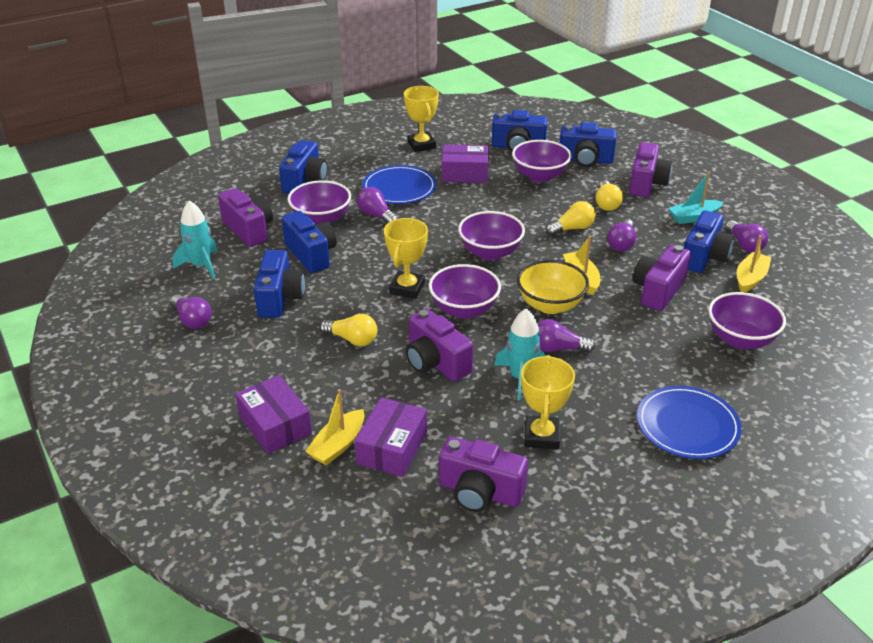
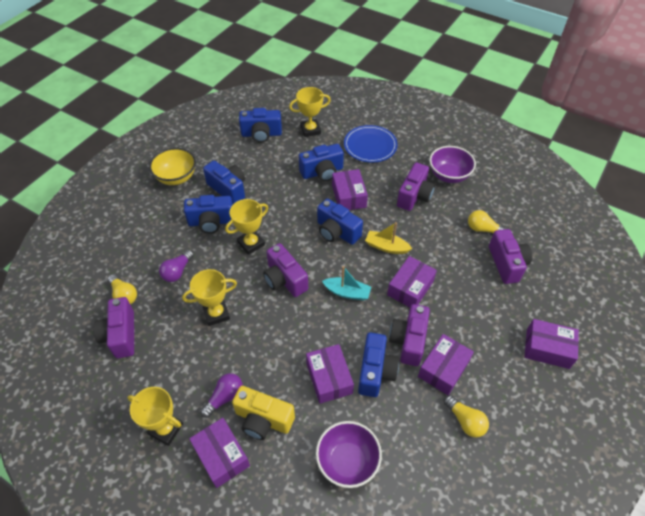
blue plate: [362,165,436,204] [637,386,742,459] = 2 -> [344,125,398,163] = 1
purple bowl: [287,180,351,224] [429,264,501,319] [458,211,525,260] [512,140,572,182] [709,292,786,349] = 5 -> [316,421,382,488] [429,146,476,183] = 2
purple box: [236,375,312,454] [355,397,427,477] [442,145,489,183] = 3 -> [189,418,250,488] [306,344,354,404] [332,169,368,210] [387,256,437,307] [418,334,474,395] [525,319,579,369] = 6
purple light bulb: [170,294,212,329] [357,187,398,224] [538,319,596,353] [607,219,636,252] [725,220,768,253] = 5 -> [159,250,194,282] [200,373,243,418] = 2
turquoise rocket: [173,201,218,279] [494,308,547,400] = 2 -> none = 0
yellow boat: [305,389,364,465] [563,236,600,295] [737,235,771,292] = 3 -> [365,222,412,254] = 1
yellow camera: none = 0 -> [232,386,295,440] = 1
yellow trophy: [384,218,428,299] [404,86,439,152] [521,355,575,450] = 3 -> [128,387,183,446] [182,269,237,326] [225,199,268,255] [289,87,331,137] = 4

